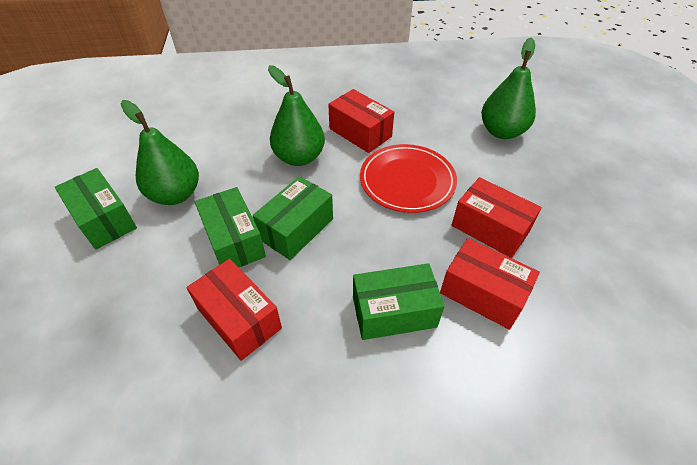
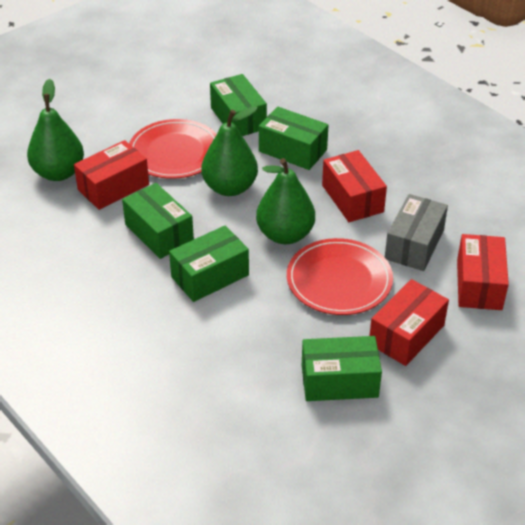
green box: [55,168,137,250] [195,187,266,267] [253,176,333,260] [353,263,445,340] = 4 -> [122,183,194,259] [169,225,249,302] [210,74,267,136] [259,107,328,170] [302,336,382,401] = 5
grey box: none = 0 -> [385,194,448,271] = 1
red plate: [360,144,457,213] = 1 -> [129,119,217,179] [287,238,393,315] = 2

